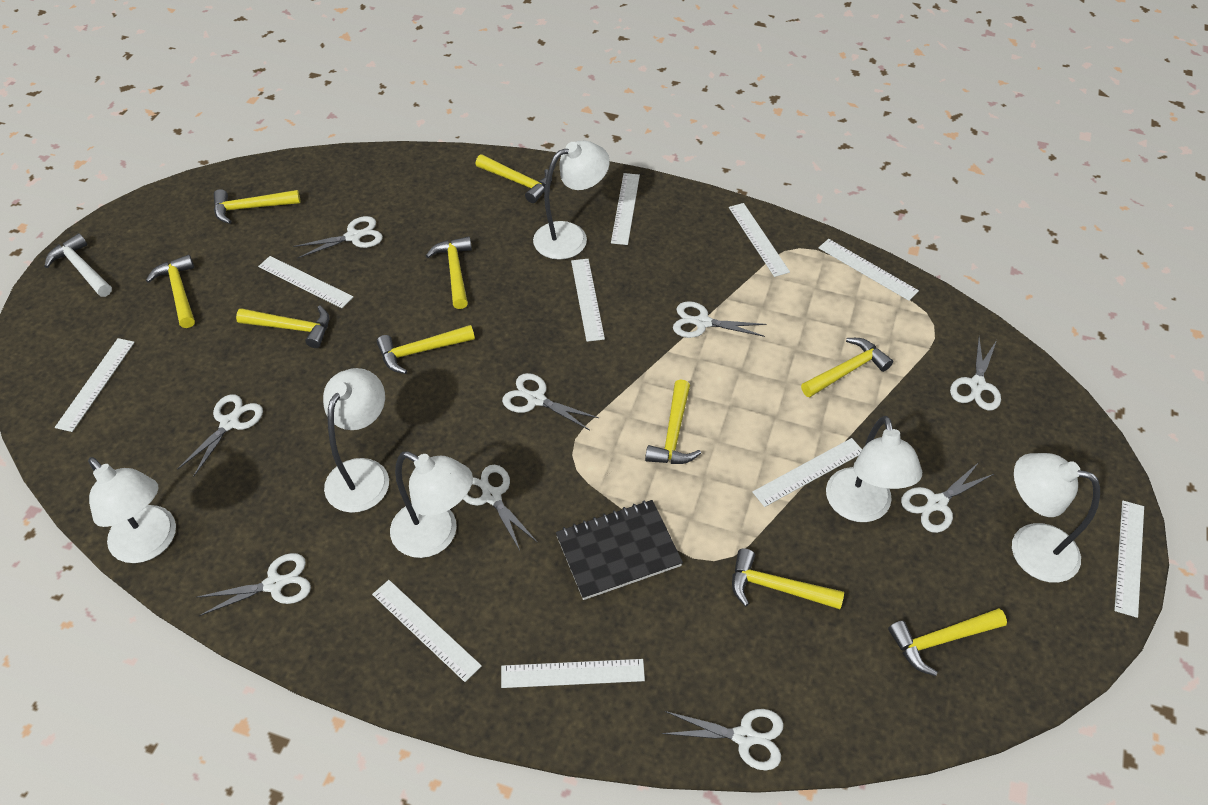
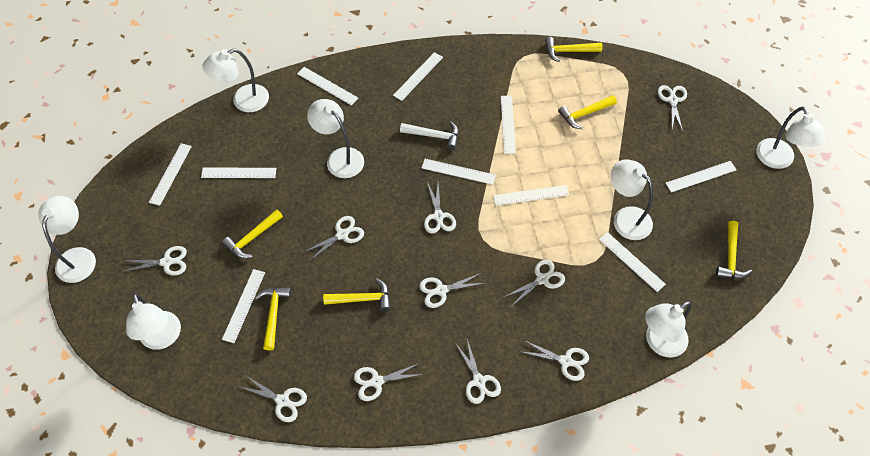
black notebook: [556,500,683,600] = 1 -> none = 0
white lamp: [88,457,176,563] [323,368,389,513] [390,452,473,558] [533,140,610,260] [826,416,922,522] [1012,453,1100,583] = 6 -> [38,196,96,283] [126,293,181,350] [203,48,269,112] [307,99,364,178] [611,159,653,240] [645,301,692,357] [757,107,825,169] = 7
white scissors: [178,394,263,477] [196,553,311,616] [293,216,383,258] [463,465,538,550] [502,373,599,430] [661,709,784,770] [673,301,766,338] [901,461,994,533] [950,338,1001,411] = 9 -> [122,246,187,275] [238,376,307,422] [302,216,364,260] [354,363,424,401] [419,273,485,308] [424,182,456,233] [456,339,501,404] [504,260,565,306] [522,340,589,381] [658,85,687,132] = 10
yellow hammer: [146,255,195,328] [214,189,300,224] [236,306,329,348] [377,325,475,374] [426,237,472,309] [476,155,552,203] [645,379,701,464] [732,548,844,609] [801,338,893,397] [888,608,1007,676] = 10 -> [222,209,283,258] [255,287,291,351] [323,278,390,311] [545,37,602,62] [558,95,617,129] [716,221,752,279] = 6

